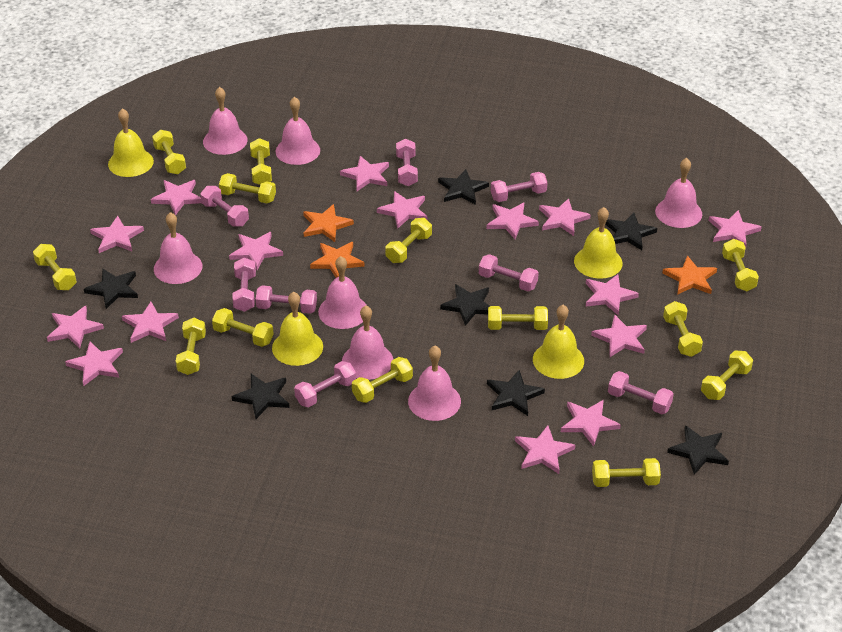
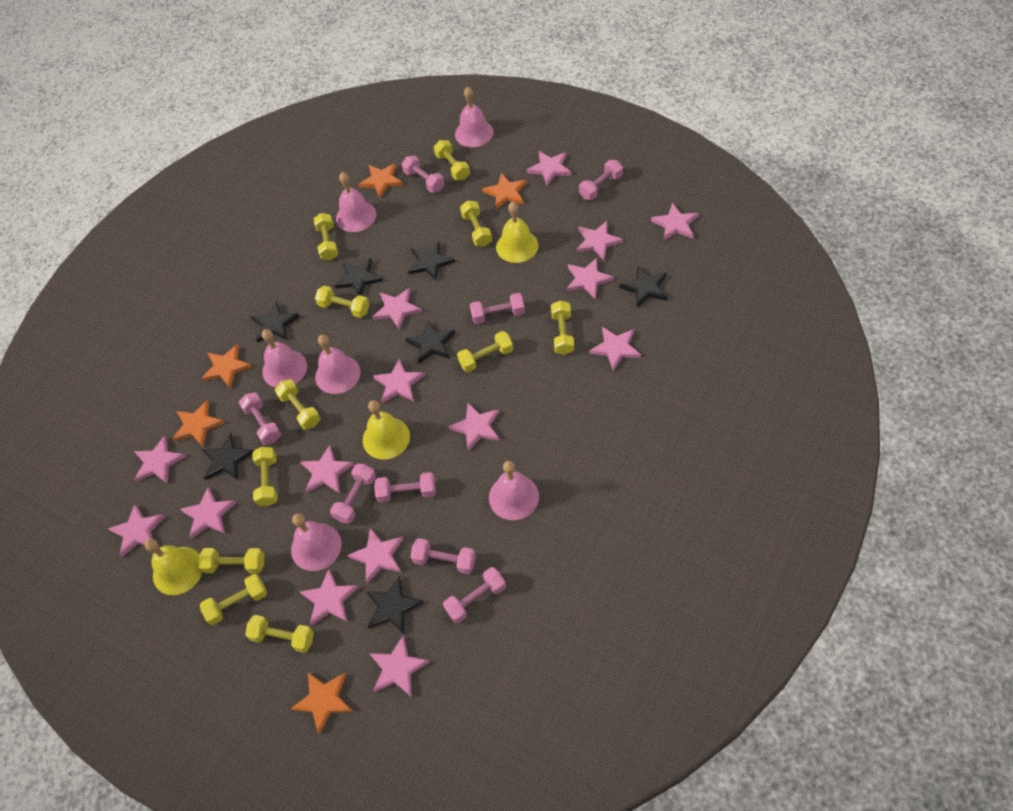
orange star: [303,204,354,242] [310,242,365,278] [663,256,717,295] = 3 -> [172,400,225,447] [201,344,252,389] [291,672,353,735] [358,163,403,198] [482,173,527,209] = 5
pink bell: [154,212,202,284] [203,87,248,155] [276,97,320,165] [318,256,367,329] [342,306,393,380] [408,346,461,421] [655,158,702,228] = 7 -> [262,329,307,388] [291,513,342,571] [315,335,361,394] [336,172,376,232] [455,87,494,147] [489,461,539,520] = 6
yellow bell: [108,108,154,177] [272,292,323,366] [533,305,584,379] [574,207,623,279] = 4 -> [145,539,203,595] [363,400,410,459] [496,202,539,263] = 3
yellow dumbbell: [33,244,77,290] [152,130,186,174] [176,318,206,375] [212,308,274,347] [219,173,276,203] [250,138,272,185] [352,357,413,403] [385,218,432,263] [488,306,548,330] [592,458,661,487] [663,301,703,357] [701,350,753,400] [722,239,759,291] = 13 -> [198,548,264,574] [200,574,267,625] [245,615,314,653] [252,447,278,506] [275,380,320,430] [313,213,338,260] [315,286,369,318] [434,140,470,180] [457,331,513,372] [460,200,492,247] [551,300,574,355] = 11

